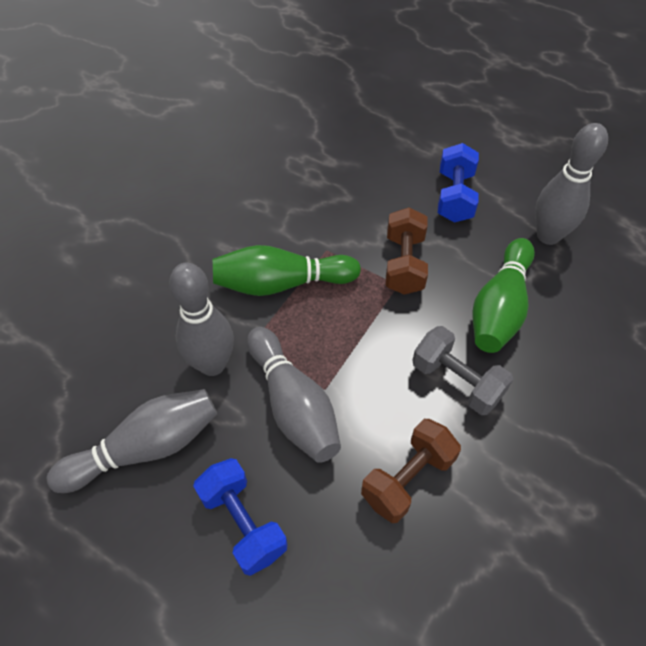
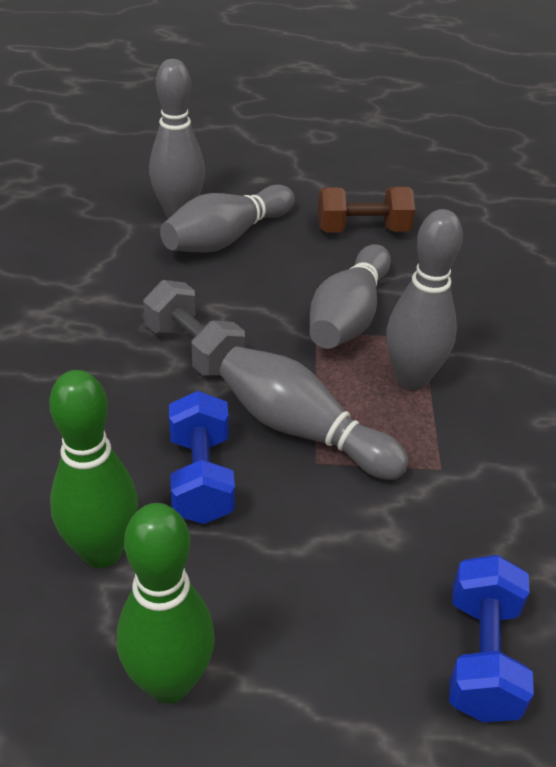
brown dumbbell: [361,419,461,523] [385,207,428,295] = 2 -> [318,187,415,233] = 1
grey bowling pin: [47,389,217,493] [169,263,234,376] [247,327,341,463] [535,123,608,245] = 4 -> [149,59,205,219] [160,185,295,253] [220,346,409,480] [310,244,391,349] [386,209,463,390] = 5

